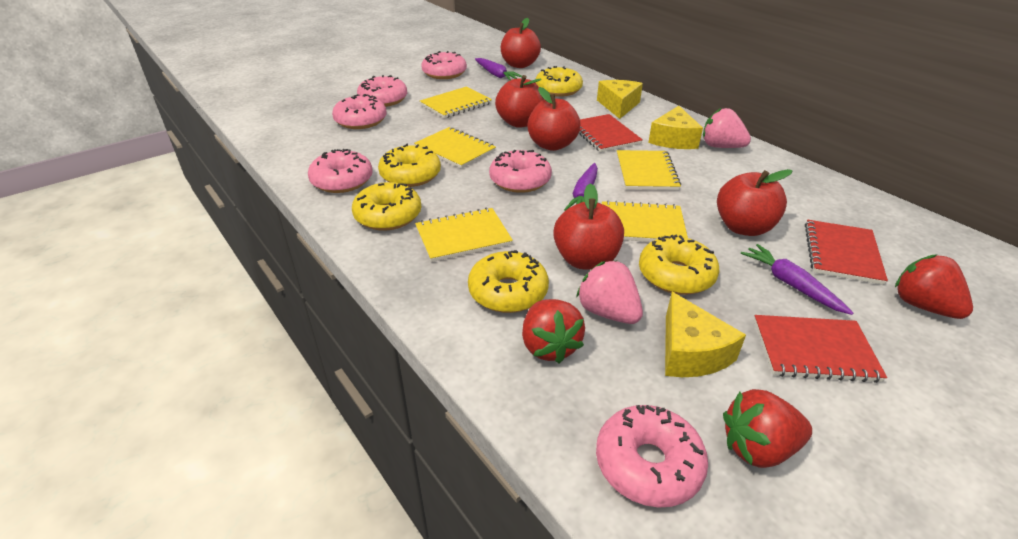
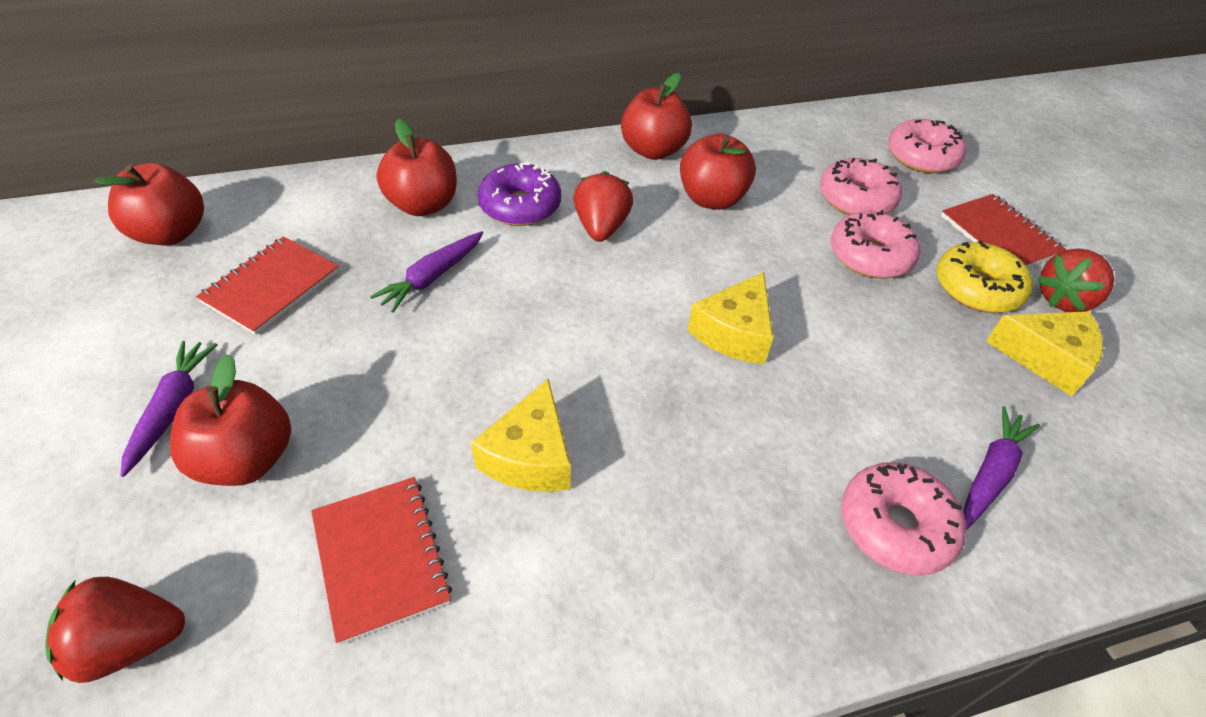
pink donut: [308,149,373,193] [332,94,387,129] [357,75,407,107] [421,51,467,79] [489,150,552,193] [596,405,708,508] = 6 -> [820,158,902,215] [831,210,920,278] [841,462,966,575] [888,119,966,173] = 4
pink strawberry: [576,261,643,324] [703,108,751,148] = 2 -> none = 0
purple donut: none = 0 -> [478,162,561,226] = 1
yellow donut: [352,182,421,231] [378,144,441,187] [468,250,549,313] [535,66,583,97] [639,235,719,295] = 5 -> [937,241,1033,313] = 1
yellow notebook: [414,127,496,169] [415,207,513,262] [420,86,492,119] [602,200,688,242] [617,150,681,190] = 5 -> none = 0

